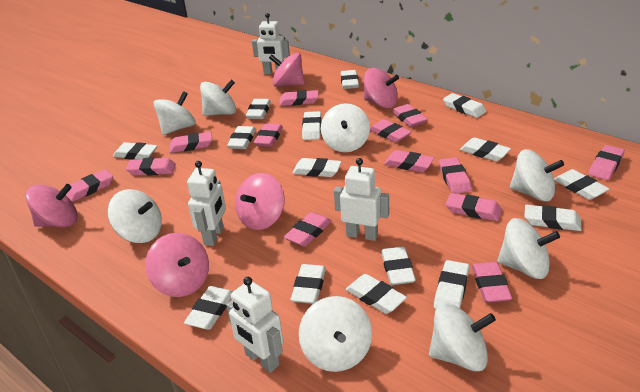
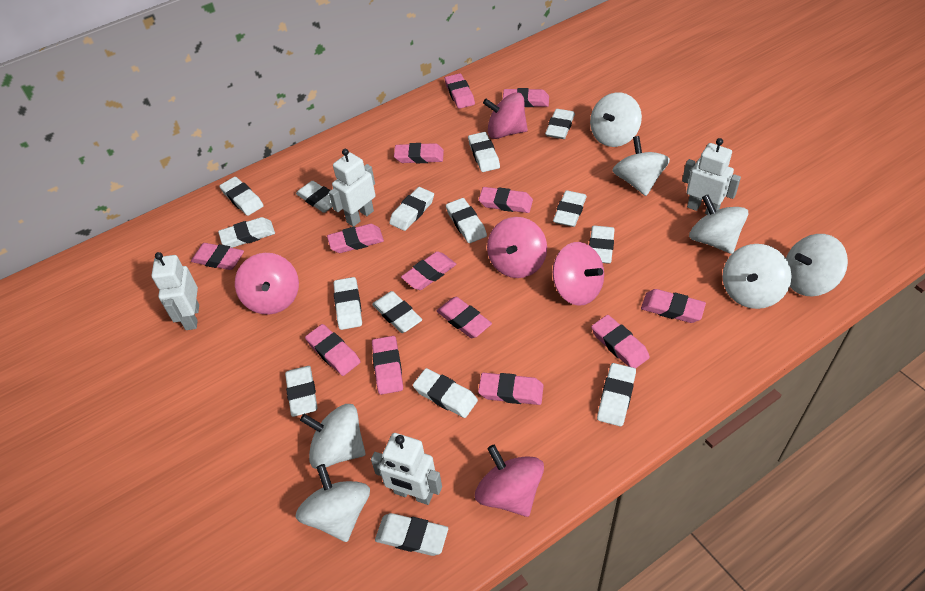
white spinning top: [108,189,162,243] [153,91,195,135] [200,80,236,116] [299,296,372,372] [321,103,370,152] [429,303,496,372] [497,218,560,279] [510,149,564,202] = 8 -> [295,464,370,542] [300,404,366,469] [590,92,642,147] [612,136,670,196] [689,195,748,254] [722,244,791,309] [786,234,848,297] = 7

